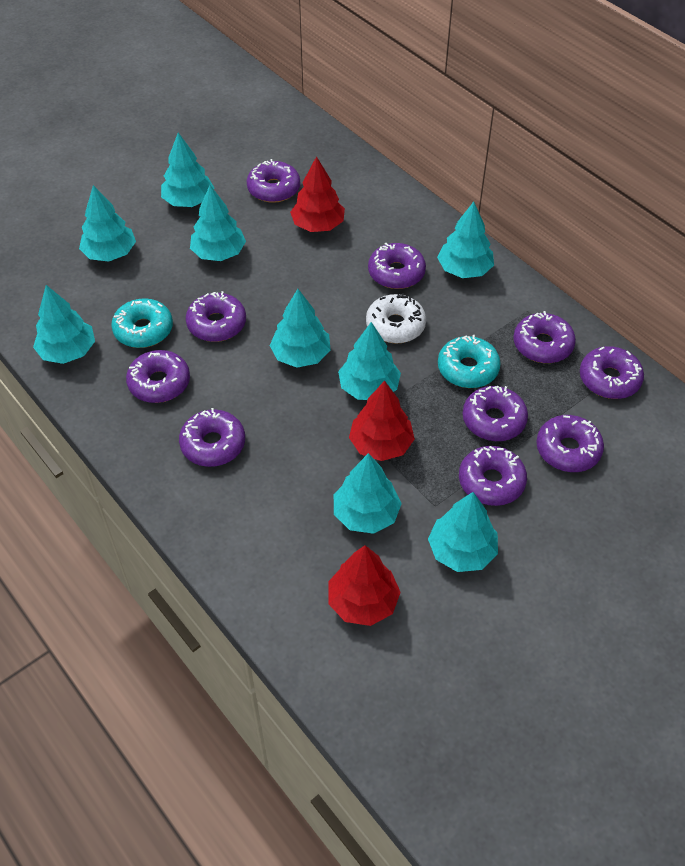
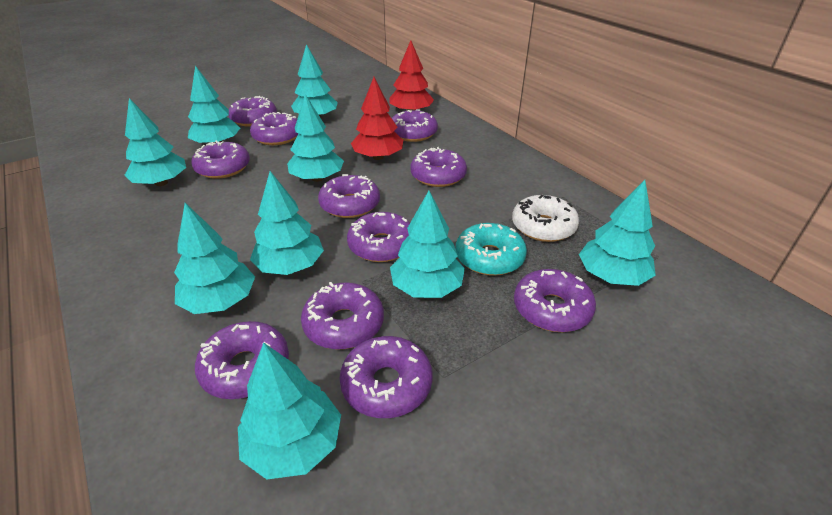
purple donut: [126,350,190,403] [179,408,245,467] [186,291,246,342] [247,159,300,203] [368,243,426,289] [459,446,527,506] [463,386,528,441] [513,311,576,363] [536,415,604,472] [580,346,644,399] = 10 -> [191,140,250,179] [195,321,289,399] [229,96,277,127] [250,112,298,145] [301,282,384,349] [318,174,380,218] [340,336,433,418] [347,212,410,262] [392,109,438,142] [410,147,467,187] [514,269,596,332] = 11
red tree: [290,156,345,232] [328,545,401,626] [349,381,415,461] = 3 -> [351,77,403,160] [389,40,434,110] = 2
turquoise donut: [111,298,173,348] [438,335,501,388] = 2 -> [456,223,527,276] = 1

